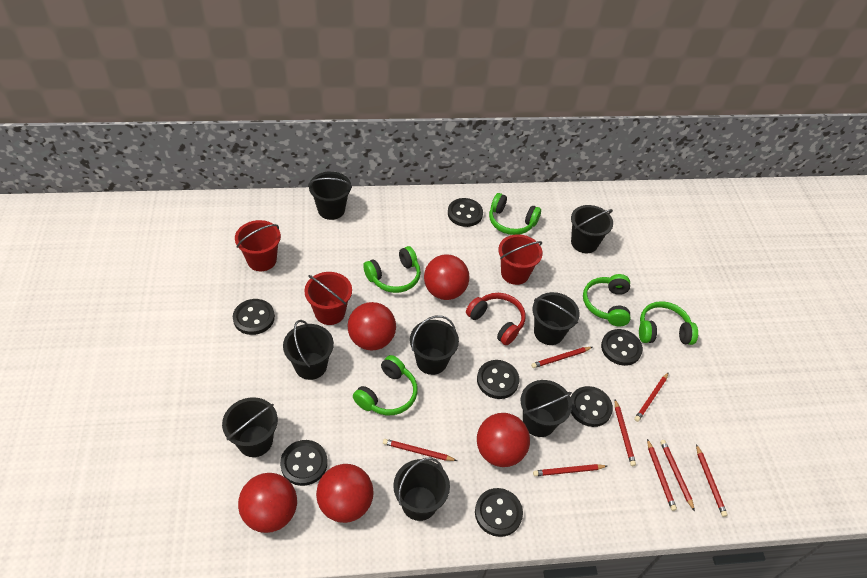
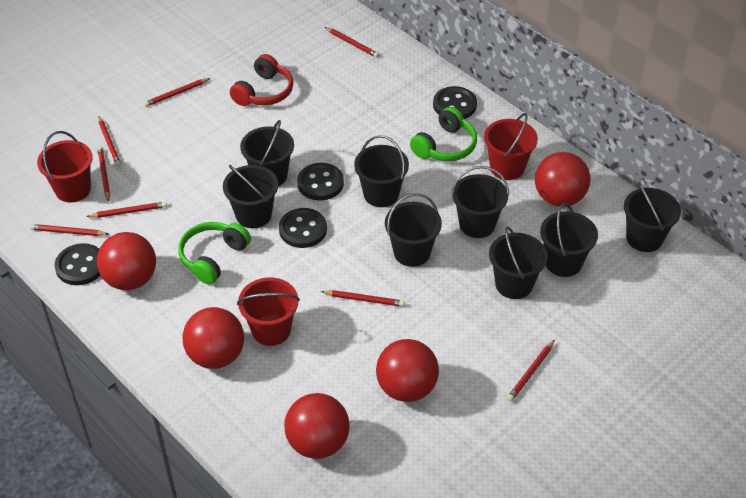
black button: [233,299,275,335] [280,440,328,486] [448,198,483,227] [475,488,523,537] [477,360,519,399] [571,386,613,427] [601,329,643,366] = 7 -> [55,243,100,285] [279,208,327,248] [297,163,344,201] [433,86,477,119] = 4
green headphones: [353,355,418,415] [363,246,421,293] [489,193,541,235] [583,274,630,326] [639,301,698,345] = 5 -> [178,222,251,284] [410,107,477,161] = 2

